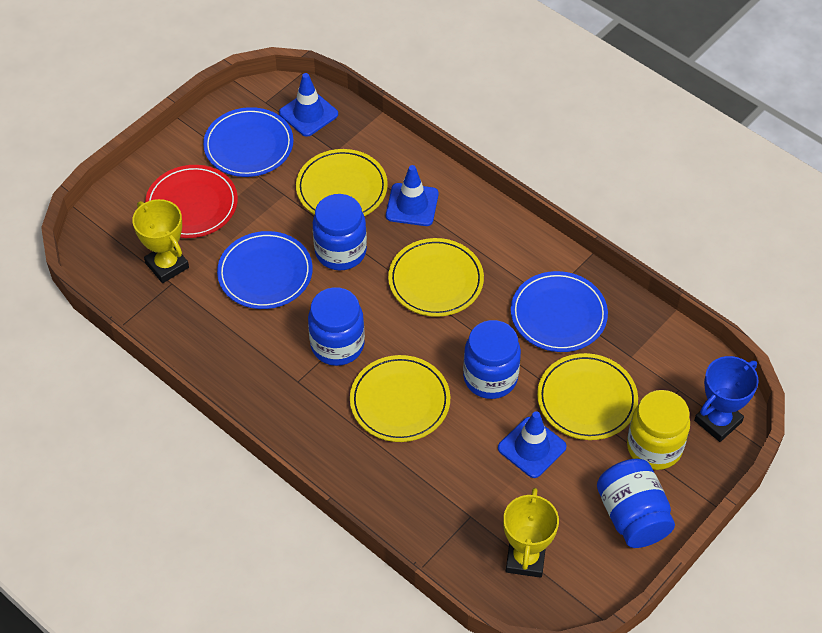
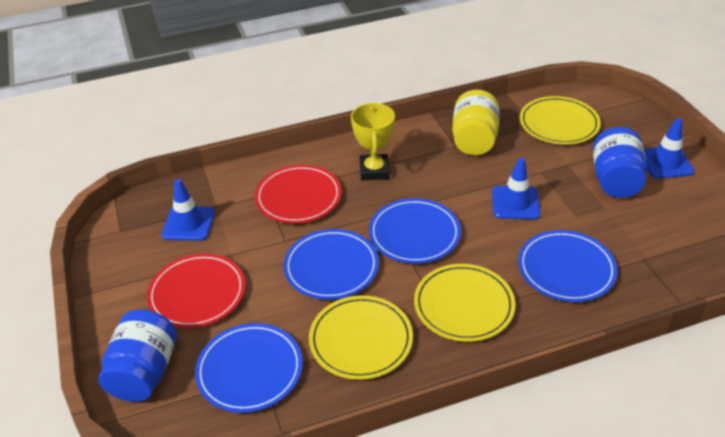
blue jar: [308,287,365,366] [313,194,367,270] [463,320,521,399] [597,458,675,548] = 4 -> [99,309,177,402] [593,127,647,198] = 2
blue plate: [203,107,293,177] [217,231,313,309] [511,271,608,352] = 3 -> [195,323,303,413] [284,229,379,300] [369,198,461,264] [518,230,618,302] = 4
blue trophy: [694,356,759,442] = 1 -> none = 0
red plate: [145,165,238,238] = 1 -> [147,253,245,328] [255,165,342,223] = 2
yellow plate: [296,149,388,216] [350,355,450,442] [388,238,484,317] [537,353,638,440] = 4 -> [309,295,413,380] [414,264,515,342] [520,96,601,145] = 3
yellow trophy: [132,199,189,283] [503,488,559,578] = 2 -> [351,103,395,180] = 1

